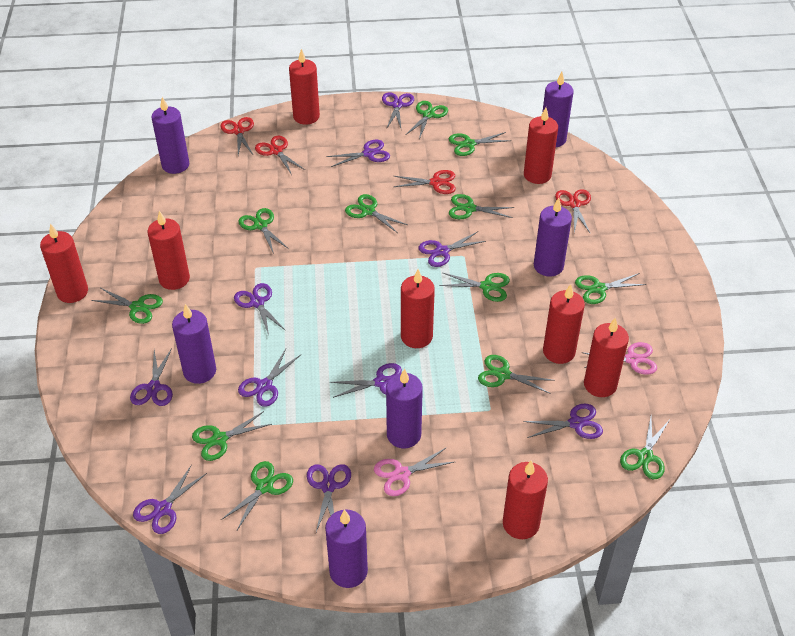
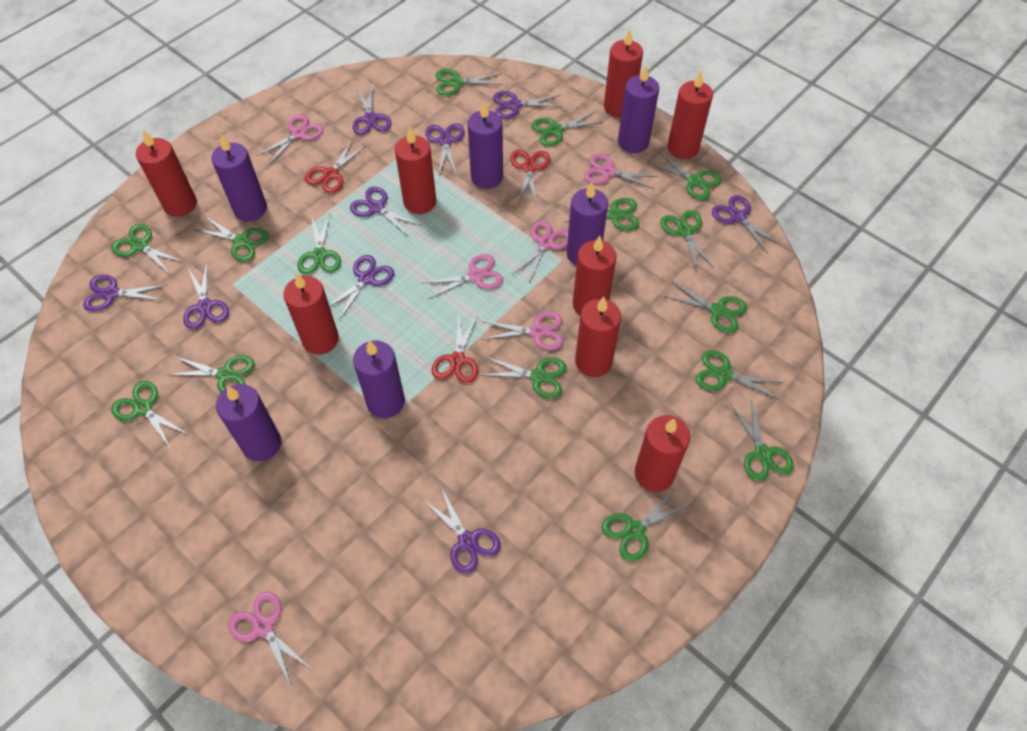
green scissors: [91,288,163,324] [192,411,272,461] [221,461,293,530] [238,208,289,254] [345,194,408,233] [406,101,448,139] [439,273,510,302] [449,132,511,156] [449,194,514,219] [478,355,555,394] [575,273,647,304] [620,417,669,479] = 12 -> [111,224,183,273] [111,381,189,449] [167,355,255,392] [193,216,269,262] [297,214,341,274] [436,69,503,96] [481,357,566,399] [532,111,603,146] [565,198,639,231] [602,488,692,561] [649,152,722,200] [660,210,714,272] [664,281,747,333] [696,350,783,400] [731,400,794,481] = 15
pink scissors: [374,447,454,496] [581,342,657,375] = 2 -> [228,591,311,688] [256,114,324,165] [424,254,503,299] [482,312,563,350] [512,221,568,282] [584,154,658,189] = 6
purple scissors: [130,348,173,406] [133,465,207,534] [234,283,286,335] [238,349,301,407] [307,464,351,532] [327,140,390,167] [330,363,402,398] [382,92,414,129] [419,231,486,267] [523,404,603,439] = 10 -> [83,275,167,311] [183,263,229,329] [329,255,394,320] [350,187,421,237] [353,84,392,135] [423,487,501,574] [425,123,465,175] [493,91,562,119] [712,195,781,253] = 9
red scissors: [220,117,254,155] [255,136,305,175] [394,170,456,194] [555,189,591,234] = 4 -> [305,141,367,193] [432,313,478,383] [510,150,550,205] = 3

